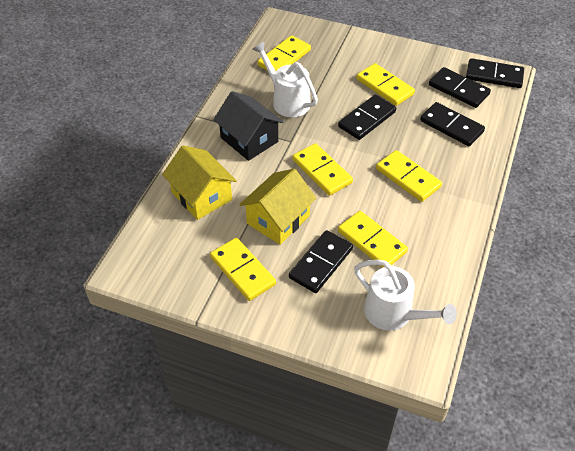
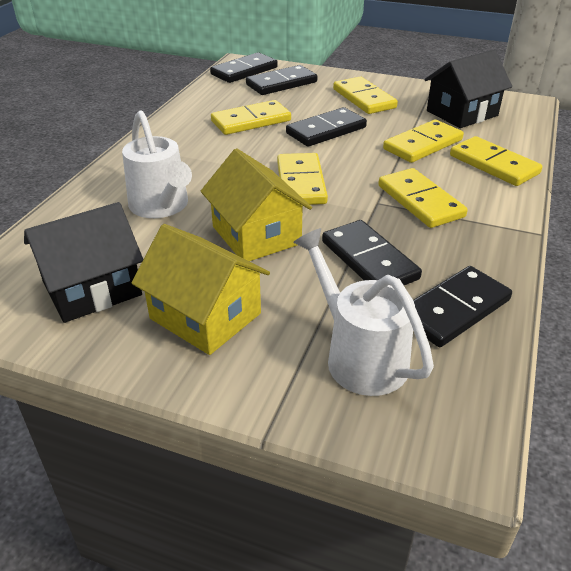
black house: [213,91,284,161] = 1 -> [24,202,143,323] [424,50,512,128] = 2

